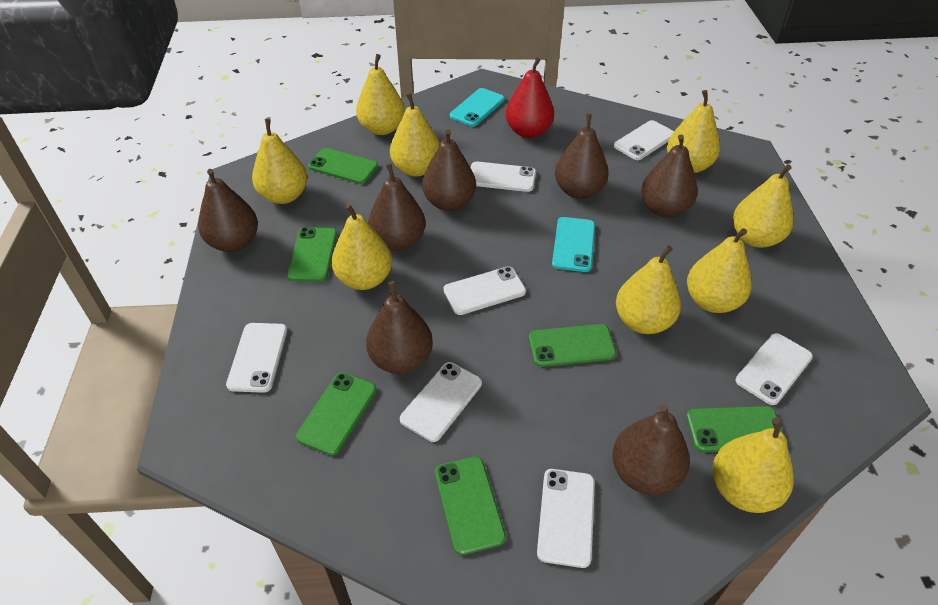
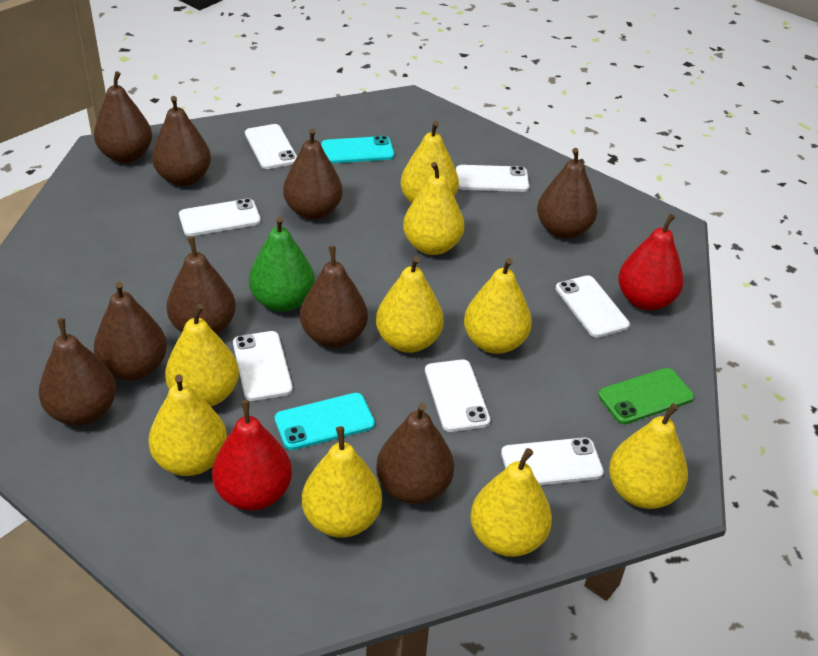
brown pear: [198,169,258,252] [366,281,433,374] [368,163,426,251] [422,129,476,211] [555,114,609,199] [612,404,690,495] [641,134,698,217] = 7 -> [39,318,116,426] [94,71,152,163] [94,282,167,381] [152,96,211,186] [167,236,236,334] [283,128,343,220] [300,246,368,348] [376,403,454,504] [537,148,597,239] = 9
green pear: none = 0 -> [249,216,315,312] = 1
green phone: [287,227,337,282] [296,372,377,456] [308,148,378,184] [435,456,506,555] [529,324,616,367] [686,406,783,452] = 6 -> [598,368,694,424] = 1
red pear: [506,58,554,138] = 1 -> [212,400,292,511] [618,214,684,310] = 2

